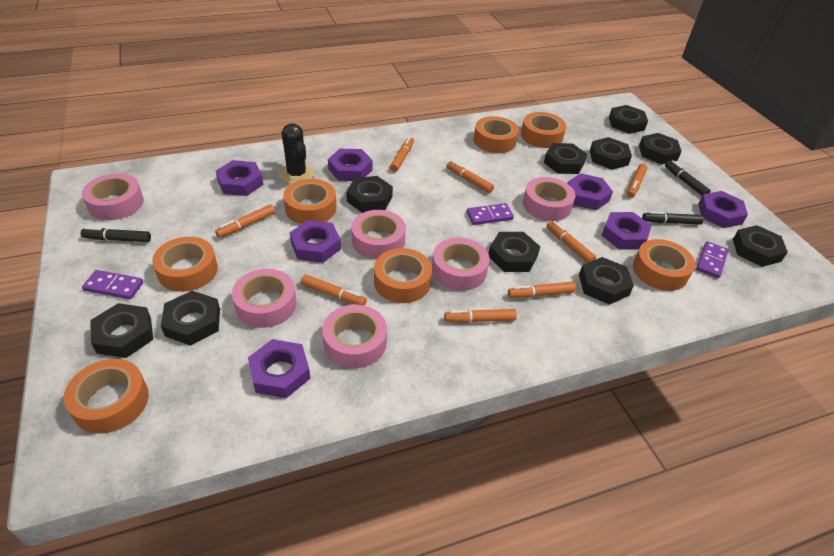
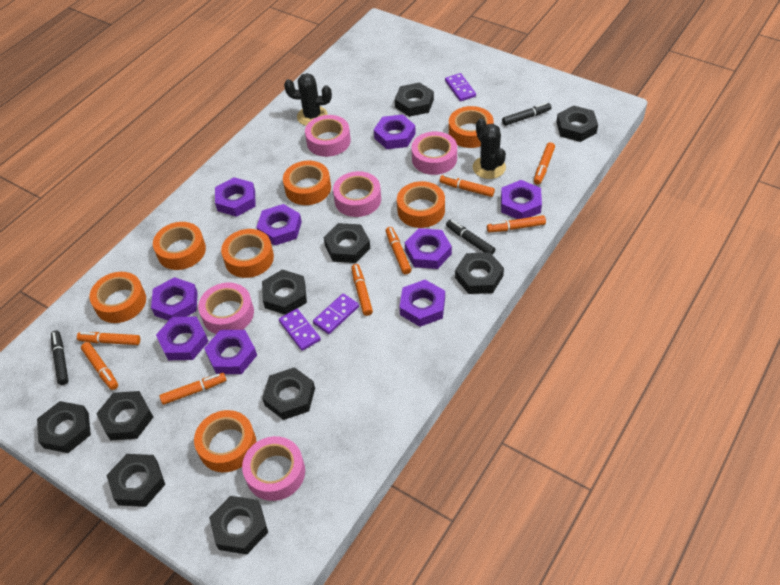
black cactus: [279,123,314,184] = 1 -> [284,73,332,126] [473,118,506,179] = 2
pink tape: [82,173,144,220] [232,269,297,328] [322,305,387,368] [351,210,406,259] [432,238,489,291] [523,177,576,221] = 6 -> [198,283,254,334] [242,436,305,501] [305,115,351,157] [333,171,381,217] [411,131,457,175] = 5
purple nut: [216,160,263,196] [248,339,310,398] [290,220,341,263] [328,149,373,181] [567,173,613,210] [601,212,652,250] [699,191,748,228] = 7 -> [151,277,198,321] [156,316,209,360] [204,330,257,374] [215,177,256,217] [256,204,302,245] [374,115,416,149] [399,280,445,327] [405,228,452,269] [501,180,542,219] = 9

